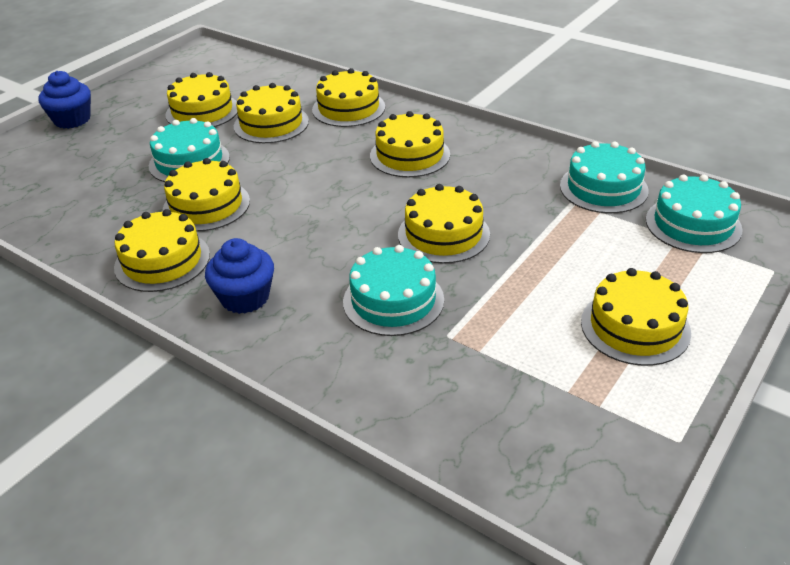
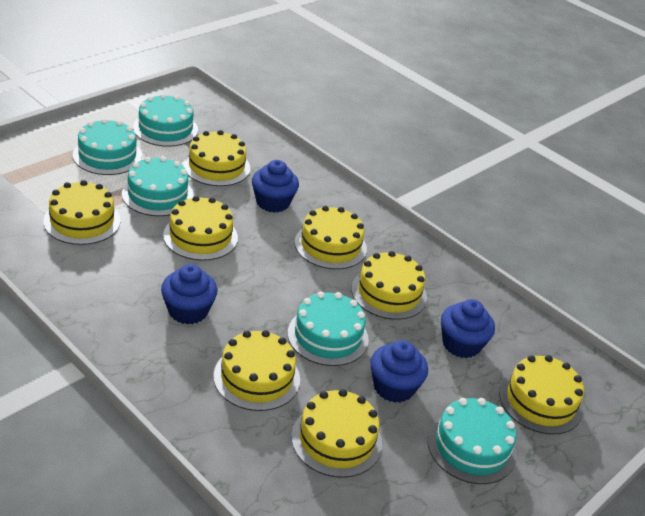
blue cupcake: [39,71,91,129] [205,238,274,314] = 2 -> [161,264,217,325] [252,160,299,212] [370,340,428,403] [441,299,495,358] = 4
turquoise cake: [149,118,230,182] [343,245,444,336] [560,141,649,213] [646,175,743,253] = 4 -> [73,118,142,175] [122,156,194,216] [133,94,198,147] [288,291,369,366] [427,398,517,484] = 5

